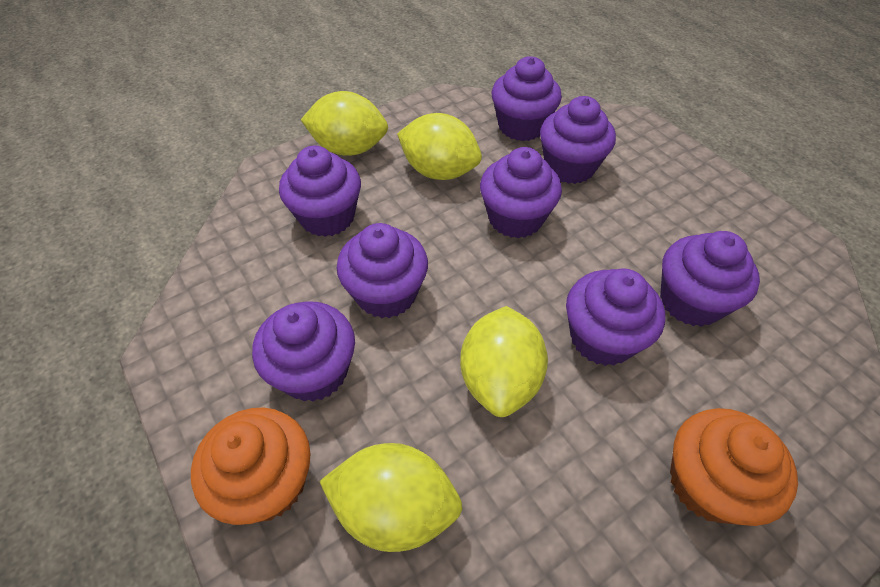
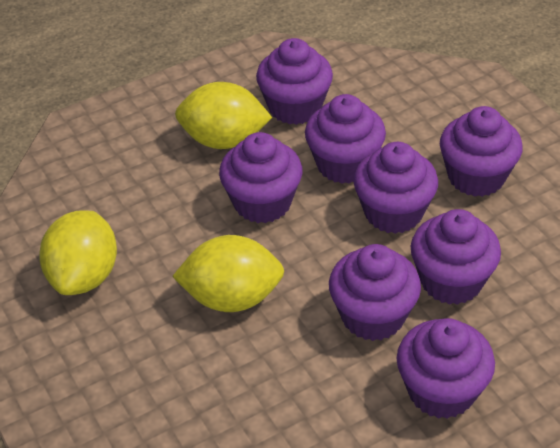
orange cupcake: [191,407,311,525] [670,408,798,526] = 2 -> none = 0
yellow lemon: [301,91,388,156] [319,443,463,552] [397,113,482,180] [460,306,548,417] = 4 -> [39,210,117,295] [172,235,284,312] [175,82,272,149] = 3

